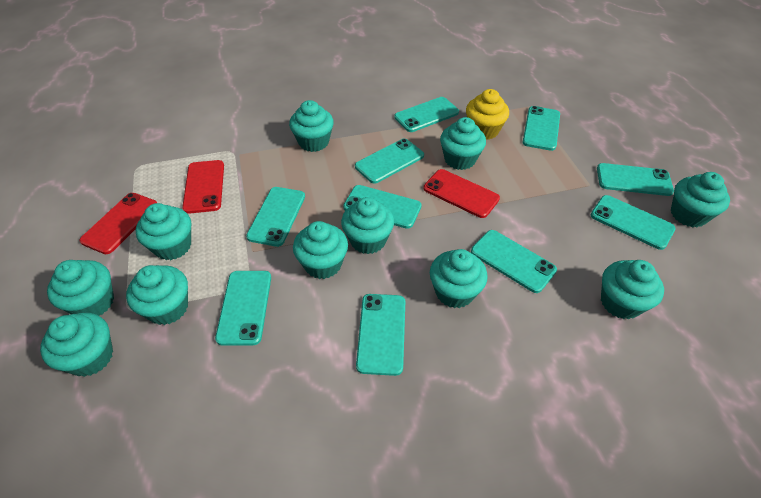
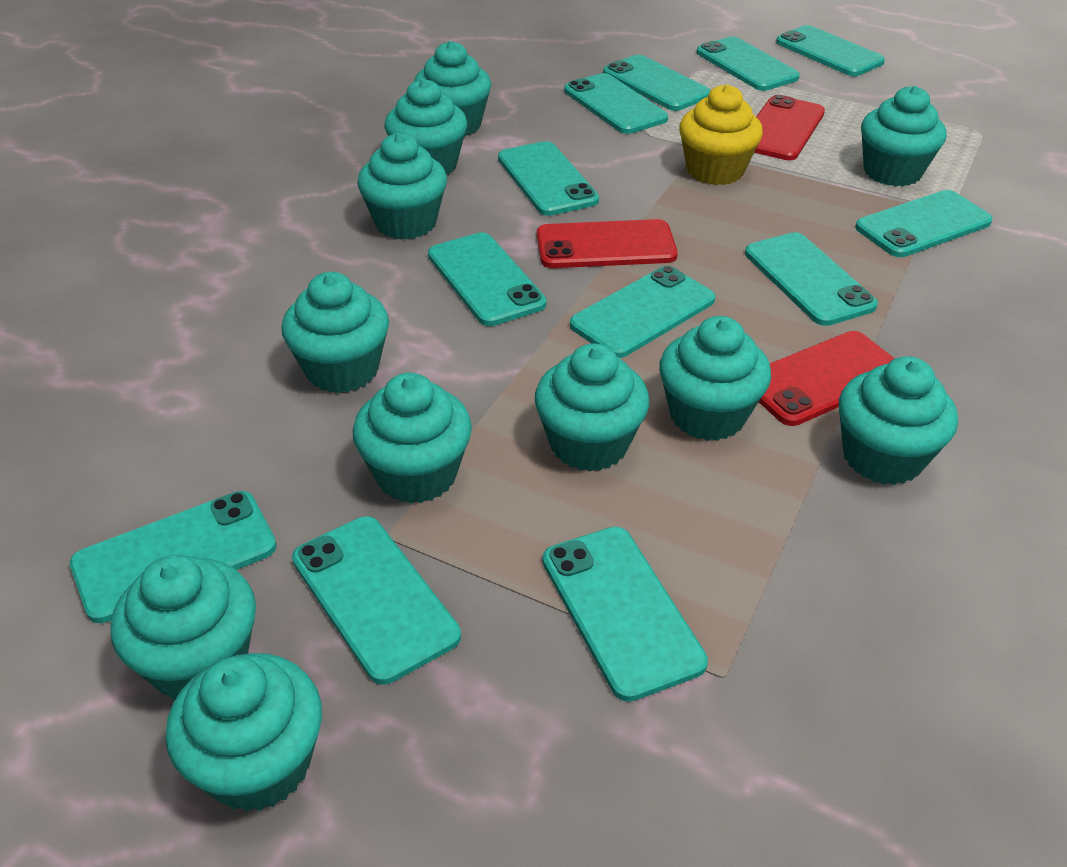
turquoise phone: [215,271,271,346] [246,187,305,247] [343,185,422,229] [355,139,424,184] [356,294,405,376] [394,97,459,132] [471,230,557,293] [523,106,560,151] [591,195,676,250] [597,163,674,196] = 10 -> [70,491,277,623] [292,516,461,684] [428,233,547,326] [498,141,599,216] [543,527,708,702] [564,73,668,134] [570,266,716,358] [603,55,711,111] [697,37,800,91] [745,232,878,326] [776,25,885,76] [855,190,993,257] = 12

